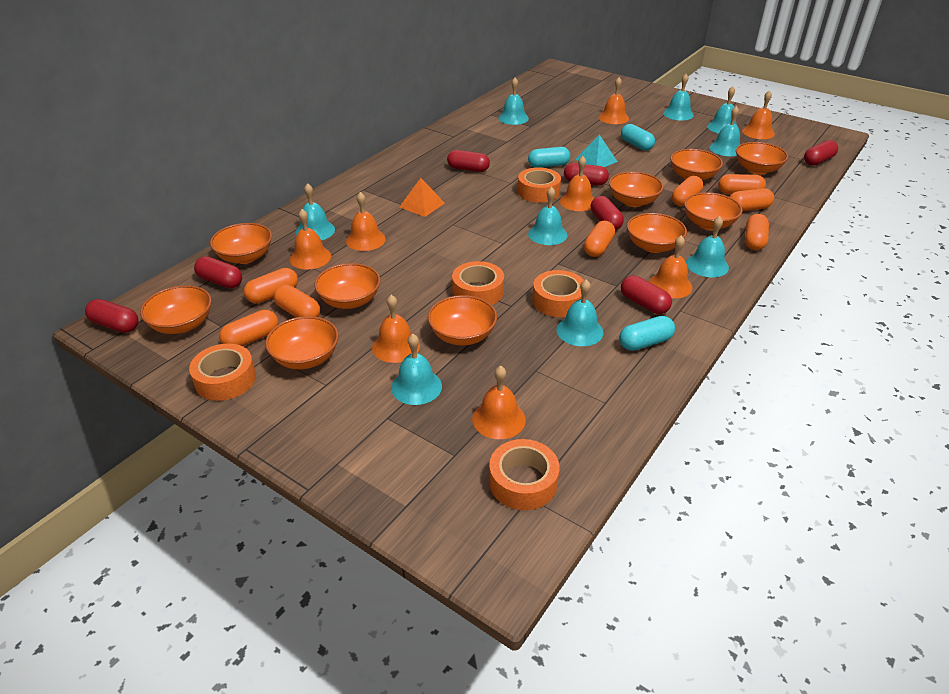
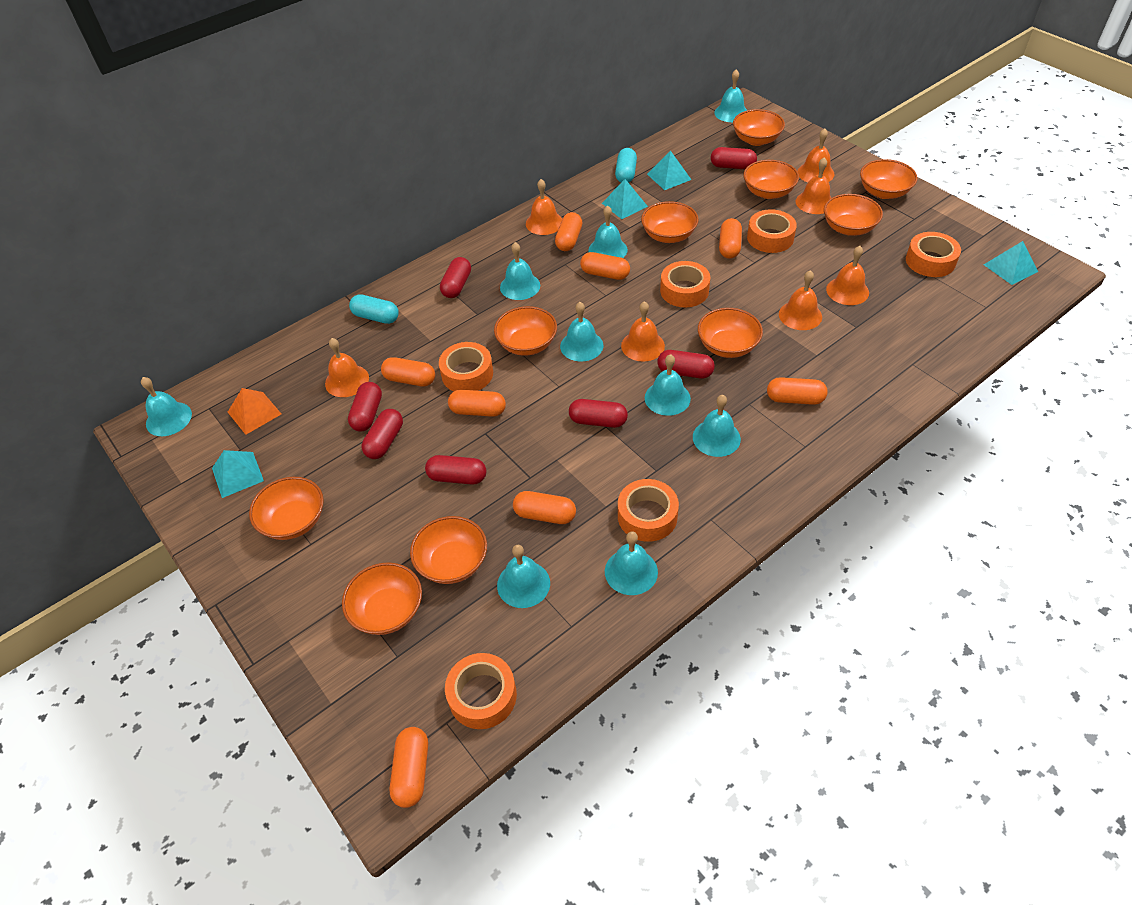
orange bell: [290,209,331,270] [346,192,386,251] [372,295,420,363] [472,366,526,439] [560,156,594,211] [599,77,629,124] [649,235,693,298] [742,90,775,139] = 8 -> [325,338,369,397] [526,179,562,235] [621,301,665,362] [779,270,822,330] [795,157,831,214] [797,128,834,182] [826,246,869,305] = 7
orange tape: [189,343,256,401] [452,261,504,305] [489,439,560,510] [518,167,561,203] [532,270,584,317] = 5 -> [439,342,493,391] [445,653,517,729] [618,479,679,542] [660,261,711,308] [747,209,797,253] [906,232,961,277] = 6
turquoise capsule: [528,147,570,168] [619,316,675,351] [621,124,655,151] = 3 -> [349,294,399,324] [615,148,637,183] = 2
turquoise pyramid: [576,134,617,167] = 1 -> [212,450,264,498] [602,179,648,219] [647,151,692,190] [984,241,1038,285] = 4

